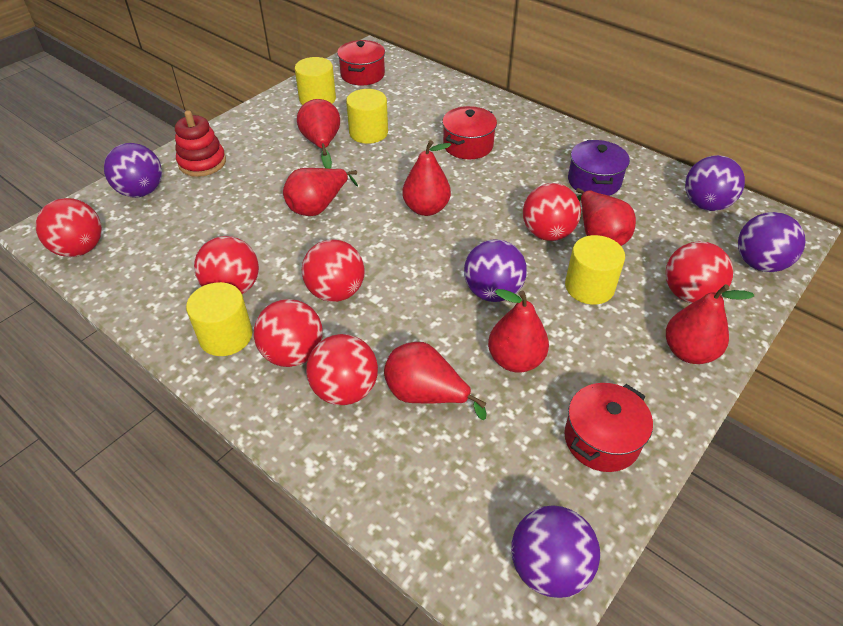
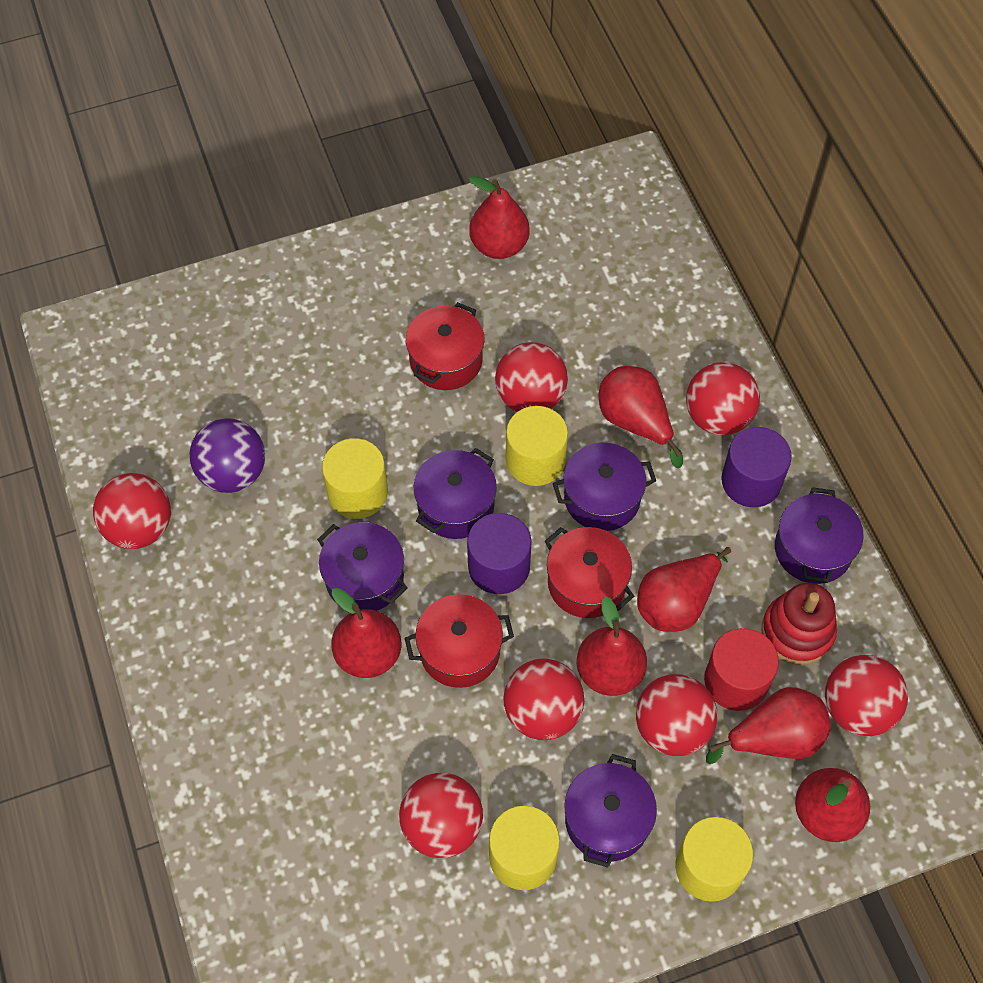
purple ball: [104,143,162,198] [464,239,527,302] [511,505,600,598] [685,155,745,211] [738,212,805,272] = 5 -> [190,418,265,493] = 1
purple cylinder: none = 0 -> [467,513,532,594] [721,427,792,507] = 2
purple pot: [568,140,630,196] = 1 -> [317,522,407,611] [414,448,497,539] [553,443,656,531] [564,754,657,868] [775,487,864,584] = 5
red cylinder: none = 0 -> [704,628,779,711] = 1

